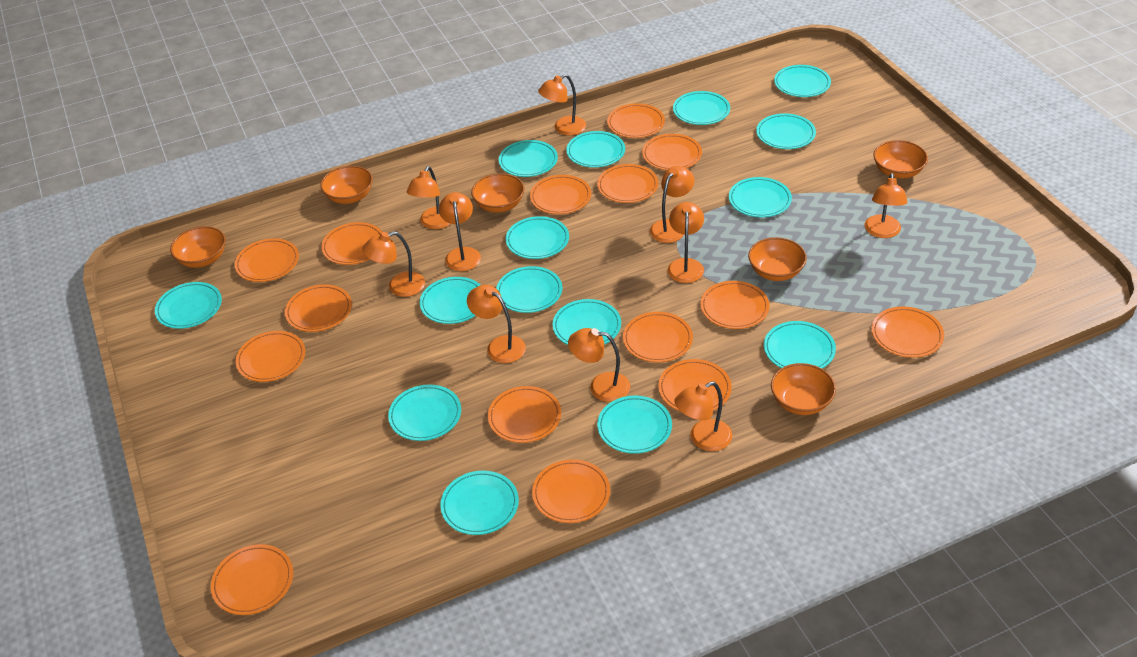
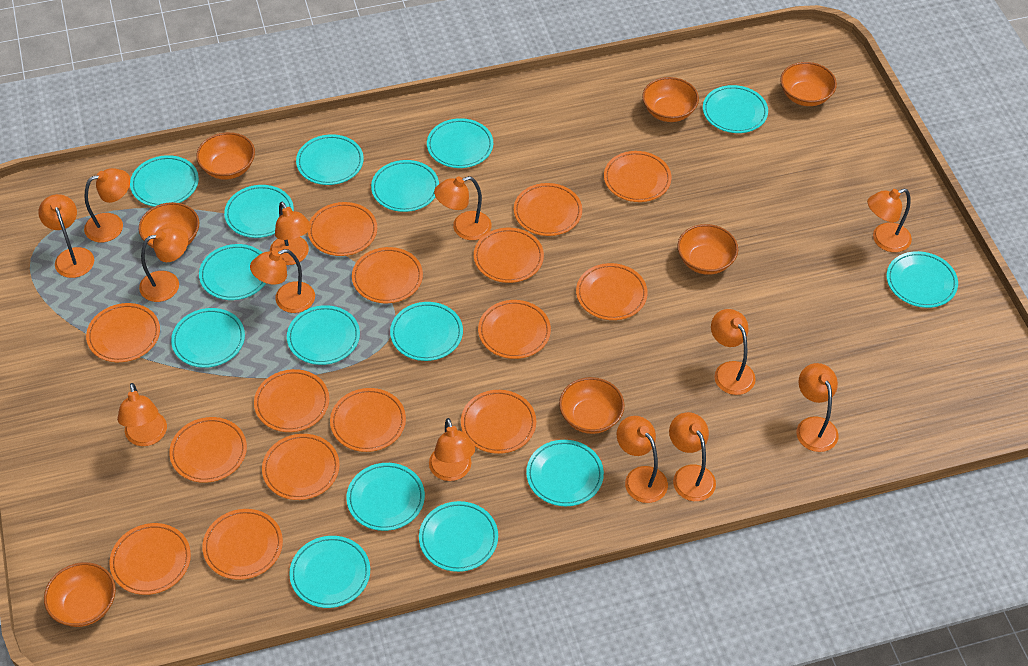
orange bowl: [170,226,226,268] [320,166,373,204] [471,173,524,213] [748,237,807,281] [771,363,836,415] [873,140,928,179] = 6 -> [44,562,116,627] [139,202,199,249] [196,132,255,180] [559,377,625,434] [642,77,699,122] [677,224,738,275] [780,62,837,106] = 7
orange lamp: [362,231,425,297] [407,166,450,229] [439,192,481,271] [467,285,526,363] [538,74,586,135] [568,328,630,402] [650,166,694,243] [667,202,704,283] [674,381,732,451] [864,173,908,238] = 10 -> [38,194,94,278] [84,168,130,242] [117,383,167,446] [139,227,188,302] [250,249,315,313] [270,202,311,265] [429,418,475,481] [434,176,492,240] [617,416,668,503] [669,412,716,501] [711,309,756,395] [796,363,839,452] [867,189,912,252] = 13

